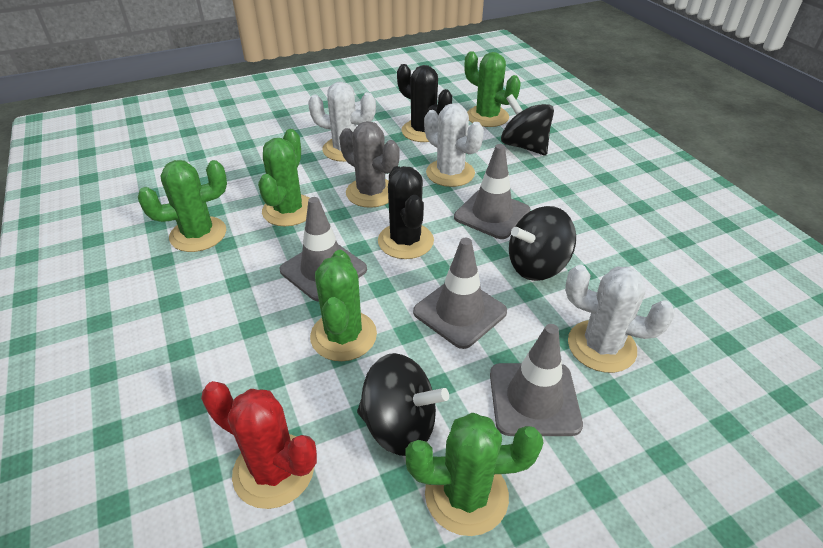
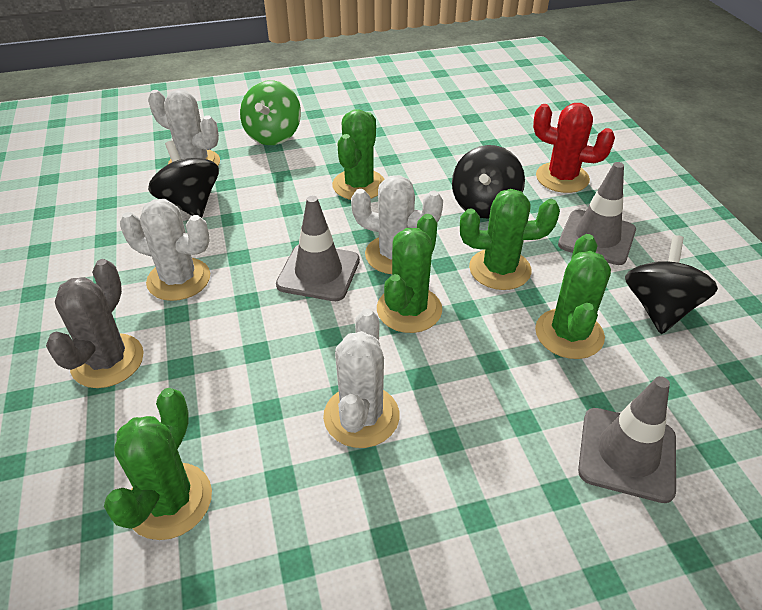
black cactus: [378,166,434,259] [397,64,452,142] = 2 -> none = 0
green spinning top: none = 0 -> [240,80,301,145] = 1
grey traffic cone: [280,197,367,302] [413,238,507,349] [454,144,530,239] [490,324,583,436] = 4 -> [276,196,360,301] [558,162,636,265] [578,376,676,503] = 3
white cactus: [308,82,376,162] [424,103,484,187] [565,265,675,373] = 3 -> [120,199,210,301] [148,89,220,166] [323,309,399,448] [351,175,443,274] = 4

